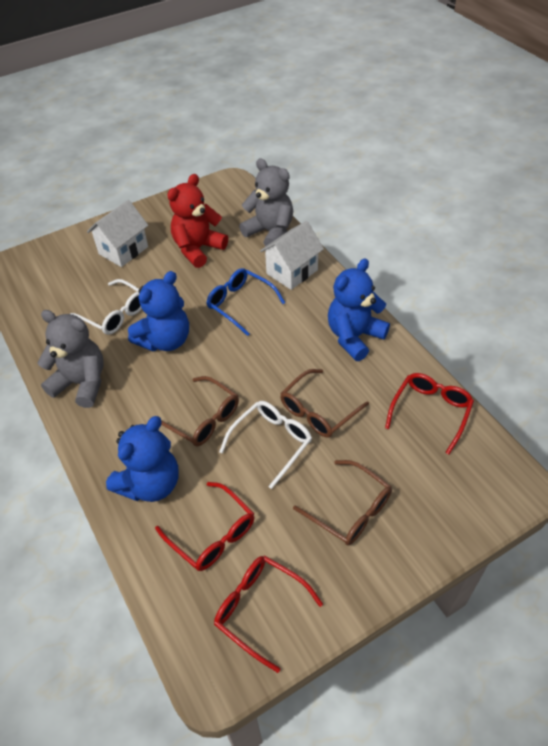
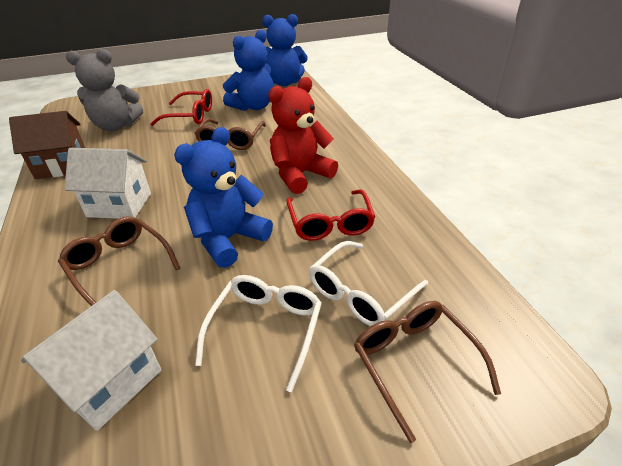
blue glasses: [207,268,285,336] = 1 -> none = 0
brown house: none = 0 -> [9,111,85,179] = 1
grey teddy bear: [37,310,104,408] [239,158,293,247] = 2 -> [66,49,143,131] = 1
red glasses: [155,482,254,571] [214,555,323,673] [385,373,474,454] = 3 -> [150,89,212,126] [286,189,375,241] = 2

